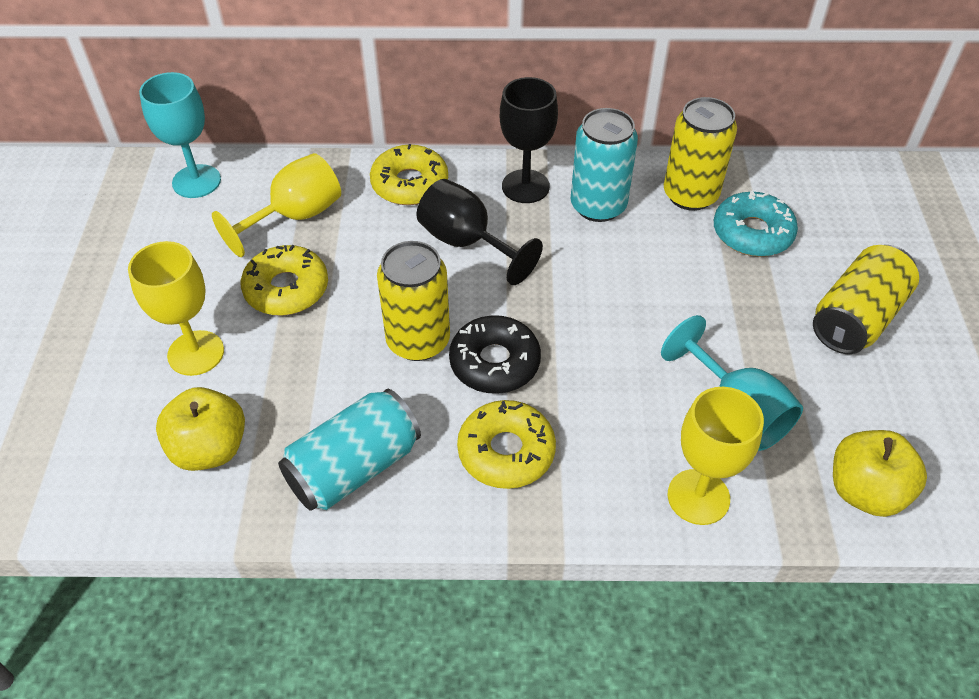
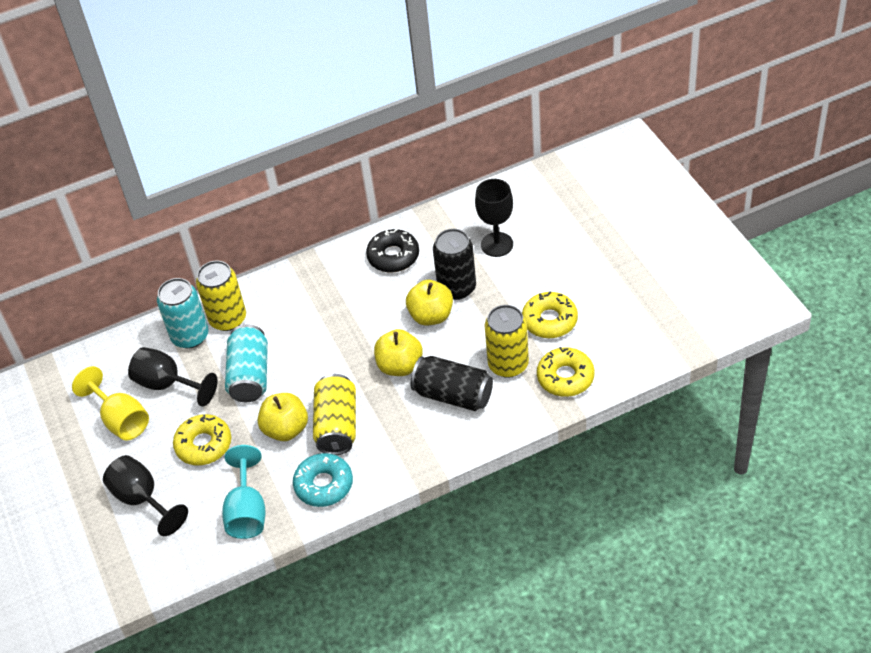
black can: none = 0 -> [411,356,493,411] [433,229,476,300] = 2
black goblet: [416,179,543,285] [500,77,558,203] = 2 -> [103,455,188,536] [128,347,218,407] [475,179,513,257] = 3
turquoise goblet: [139,72,221,198] [661,315,803,451] = 2 -> [222,445,265,539] = 1
yellow apple: [156,387,245,471] [833,430,927,517] = 2 -> [258,393,308,441] [374,329,423,376] [406,280,453,325] = 3
yellow goblet: [128,241,224,376] [212,153,341,257] [668,387,764,525] = 3 -> [72,366,149,440] = 1

